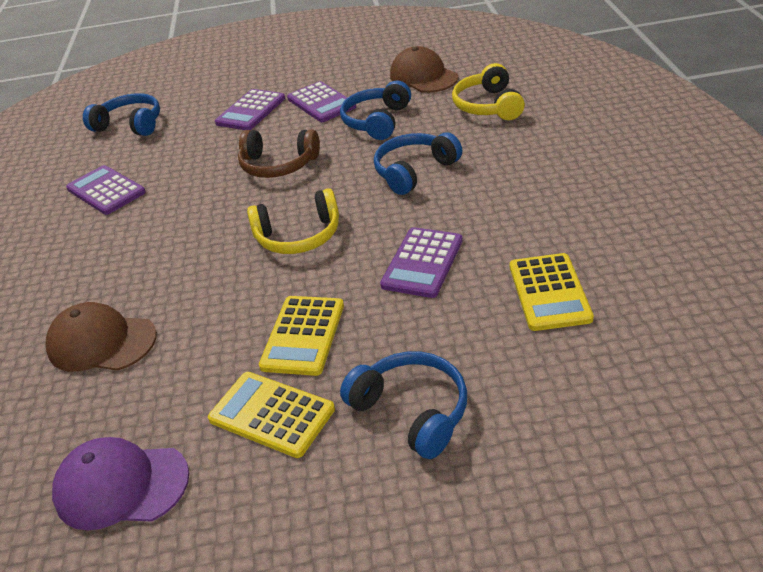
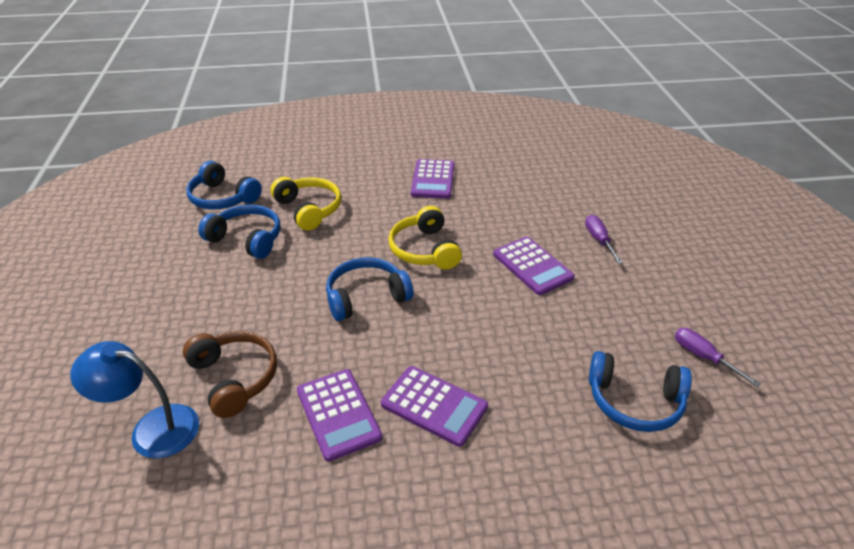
blue lamp: none = 0 -> [70,341,199,458] = 1
brown cap: [45,302,157,372] [390,46,458,93] = 2 -> none = 0
purple cap: [52,437,189,530] = 1 -> none = 0
purple screwdriver: none = 0 -> [585,215,623,264] [675,328,761,387] = 2
yellow calculator: [208,372,335,458] [259,296,344,376] [510,253,594,331] = 3 -> none = 0

